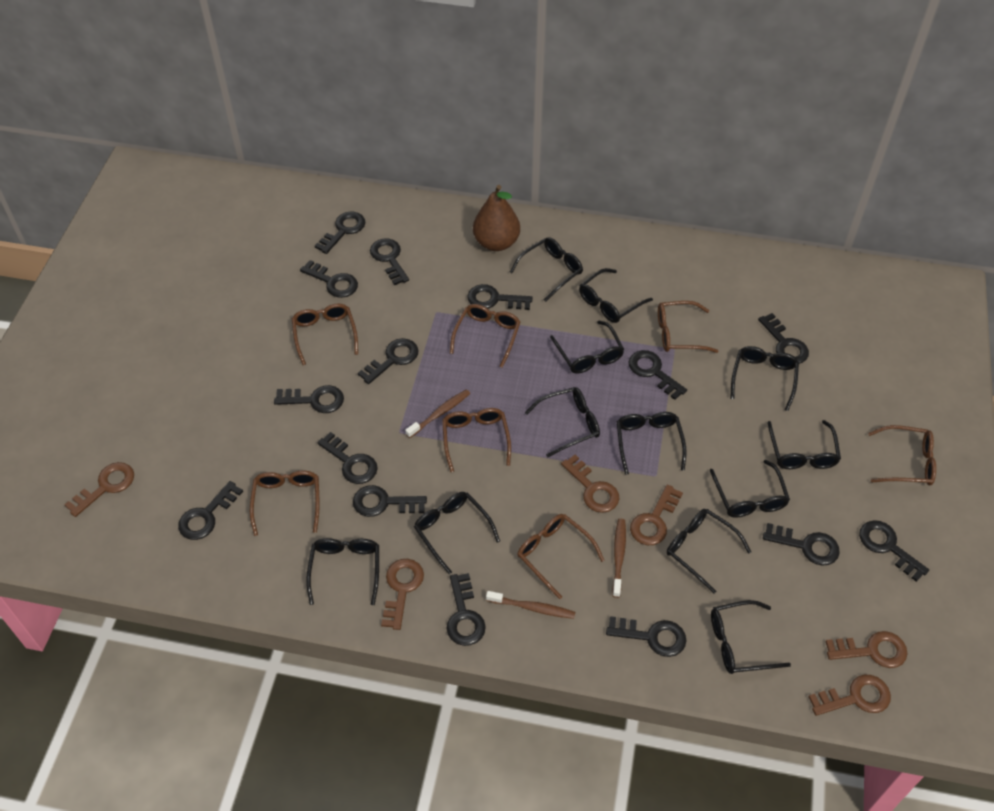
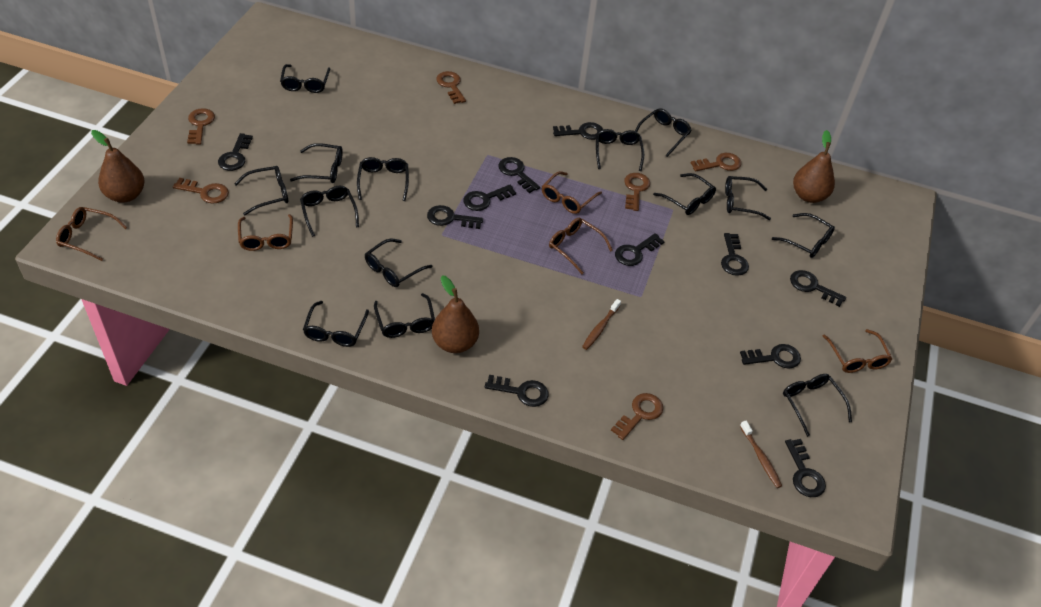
black glasses: [306,538,379,605] [414,492,500,574] [510,237,583,302] [525,387,600,458] [550,321,624,373] [579,268,653,323] [617,412,687,475] [666,509,751,594] [710,460,790,518] [711,600,791,674] [730,346,799,411] [767,420,841,469] = 12 -> [235,166,288,215] [280,64,330,93] [290,143,343,183] [300,186,359,237] [303,301,369,347] [357,157,409,201] [365,239,432,287] [374,293,435,338] [596,129,644,171] [635,108,692,157] [653,173,716,215] [725,176,771,220] [772,213,835,258] [783,374,852,437] = 14
black key: [178,481,243,540] [274,385,344,413] [300,260,358,298] [315,212,366,254] [317,432,378,484] [353,485,427,517] [358,338,418,384] [370,239,409,285] [446,573,486,646] [467,284,533,310] [606,616,686,657] [628,350,687,400] [758,313,809,364] [763,523,840,566] [859,520,929,582] = 15 -> [218,133,253,171] [427,205,483,229] [463,185,516,211] [485,375,549,407] [498,157,540,193] [553,122,603,140] [615,233,665,266] [721,233,749,276] [740,344,801,369] [785,439,826,497] [790,270,846,307] = 11
brown glasses: [250,470,320,536] [292,304,358,365] [442,408,511,472] [450,304,520,368] [517,514,605,599] [658,301,718,353] [868,425,936,485] = 7 -> [56,207,127,261] [238,214,293,251] [542,171,602,214] [549,218,613,274] [823,329,892,373] = 5
brown pear: [473,185,520,251] = 1 -> [91,130,145,203] [432,275,479,353] [793,130,835,203] = 3
brown toothbrush: [405,389,470,438] [486,591,575,619] [612,519,626,598] = 3 -> [582,299,621,350] [740,421,782,488] = 2

